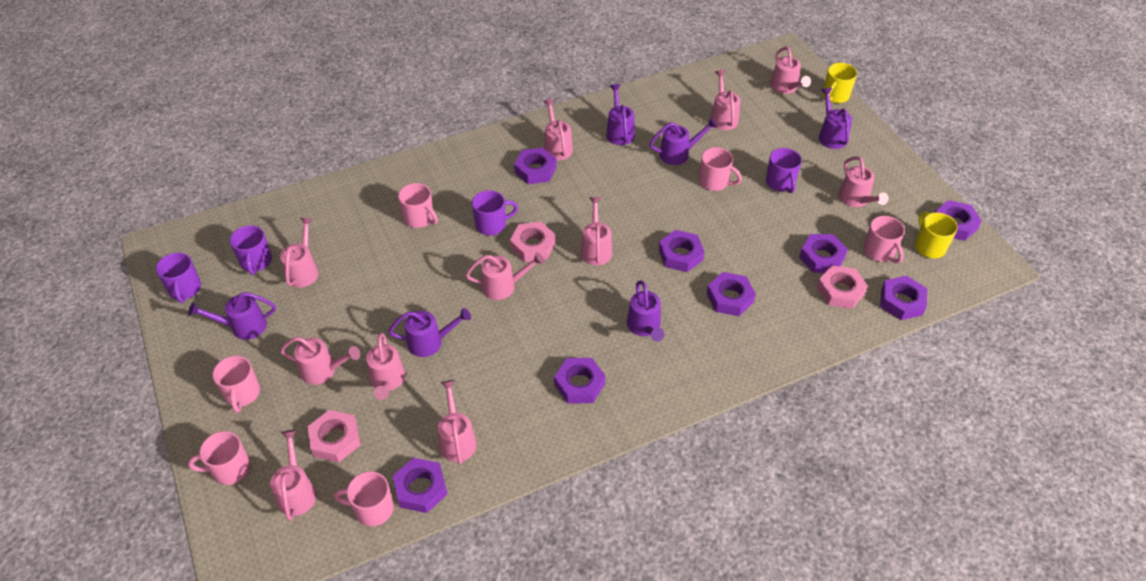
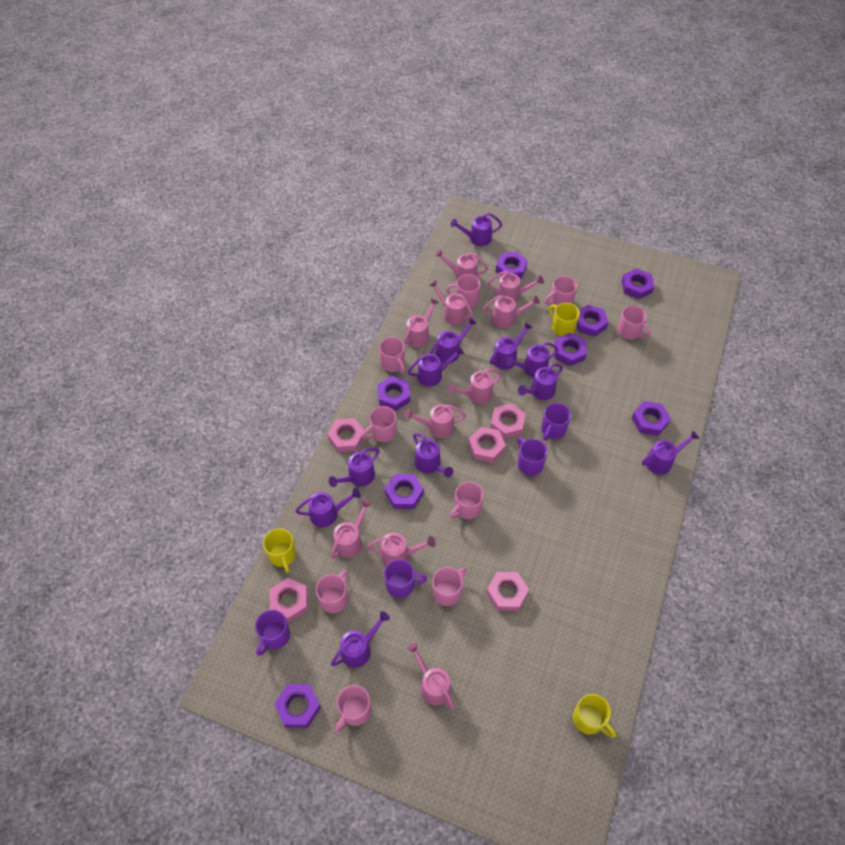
pink mug: [188,431,250,485] [212,356,260,413] [334,471,394,526] [398,183,438,228] [699,147,742,191] [863,216,905,263] = 6 -> [316,570,348,613] [335,685,371,732] [362,406,397,442] [379,337,405,373] [432,567,467,606] [446,274,481,307] [449,482,484,519] [545,276,577,306] [617,305,651,340] = 9
pink nut: [308,410,360,462] [510,221,555,262] [817,265,868,309] = 3 -> [270,578,308,622] [327,418,364,452] [468,427,506,463] [486,572,529,611] [490,403,526,439] = 5
pink watering can: [270,430,316,521] [280,218,319,288] [280,337,360,385] [366,333,405,400] [438,380,477,465] [465,252,544,300] [543,99,573,161] [580,197,612,266] [711,70,741,130] [770,47,811,94] [839,156,889,207] = 11 -> [330,499,372,559] [367,533,436,566] [404,298,438,348] [404,404,466,438] [407,642,455,709] [429,280,474,325] [435,249,488,281] [448,369,502,404] [483,295,540,328] [488,271,544,303] = 10
purple watering can: [188,292,276,340] [388,308,471,357] [606,84,635,145] [627,281,665,342] [649,118,717,165] [819,88,852,149] = 6 -> [296,488,361,527] [329,448,380,487] [331,611,390,668] [408,346,464,387] [413,433,453,477] [430,317,477,363] [451,213,502,246] [490,322,533,370] [506,342,558,377] [518,363,563,400] [642,431,700,475] = 11
yellow mug: [823,63,857,103] [915,212,958,258] = 2 -> [263,528,296,573] [549,303,580,336] [573,694,616,738] = 3

